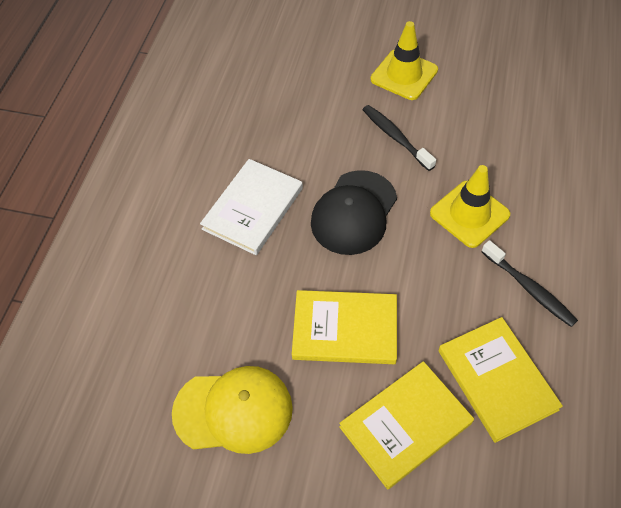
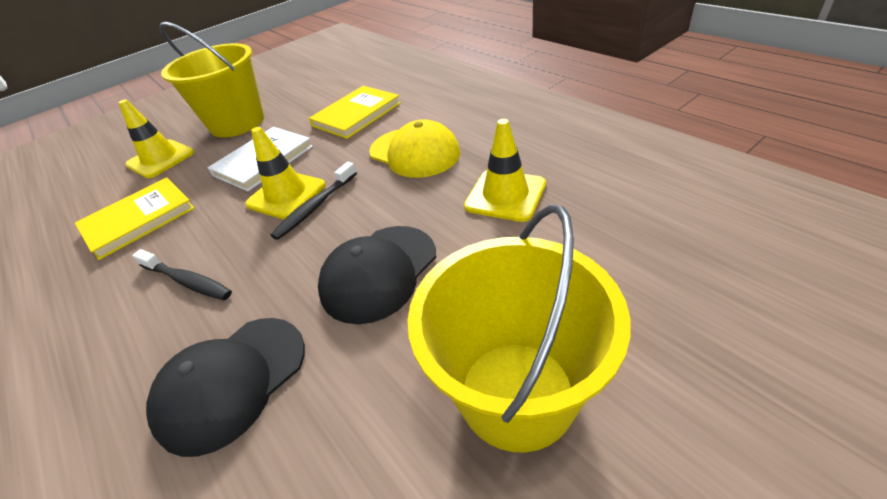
black cap: [311,170,397,255] = 1 -> [146,318,305,457] [318,226,436,324] = 2
yellow book: [292,290,397,364] [339,361,474,489] [438,317,563,443] = 3 -> [75,177,195,260] [309,86,401,139] = 2
yellow bucket: none = 0 -> [159,22,264,138] [408,204,631,453] = 2
yellow traffic cone: [371,21,438,100] [430,165,510,248] = 2 -> [118,99,194,178] [245,127,326,219] [464,119,546,222] = 3

